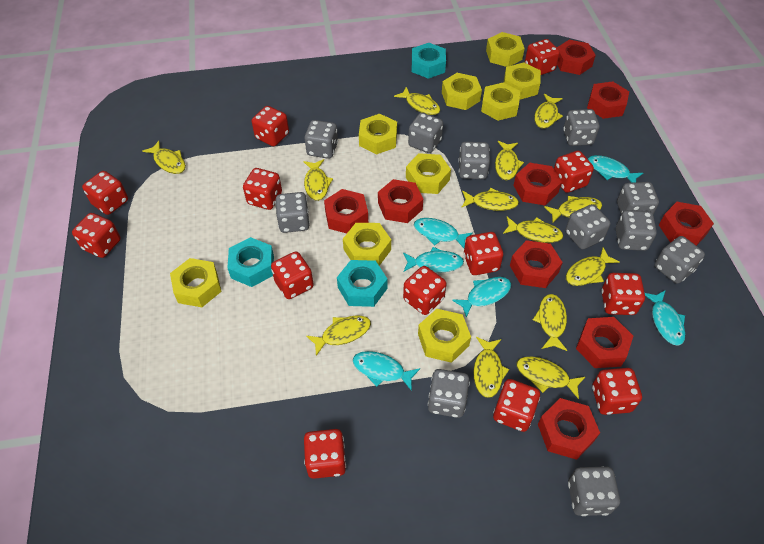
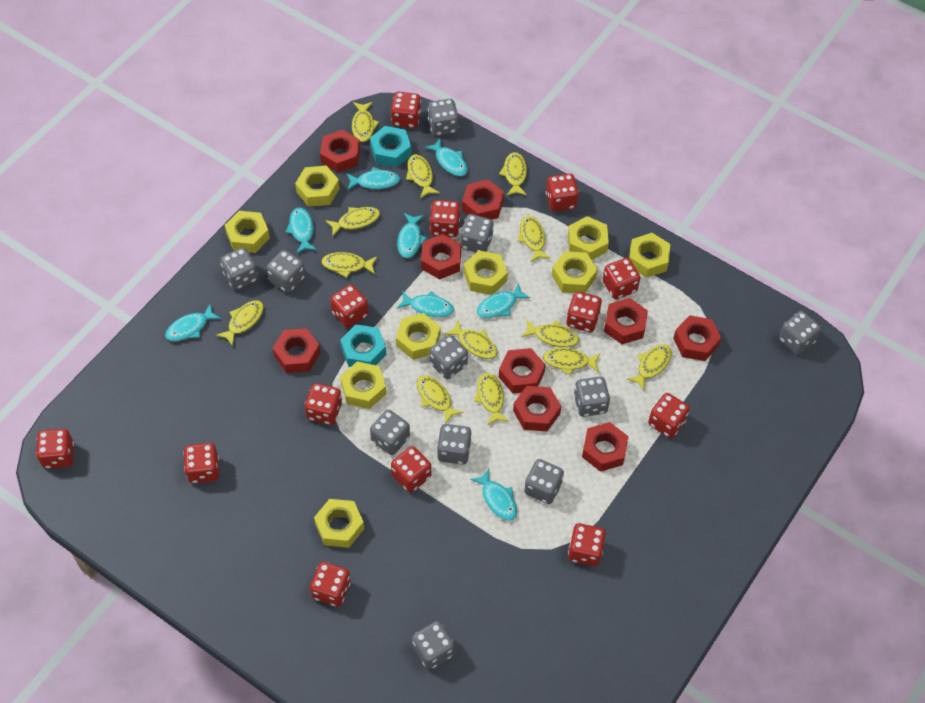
turquoise fish: [353,351,420,391] [403,247,464,273] [414,218,473,248] [452,277,511,317] [588,155,643,183] [645,290,685,346] = 6 -> [165,304,221,341] [285,207,317,254] [347,167,400,190] [397,213,427,258] [397,291,454,317] [424,138,468,176] [470,469,517,521] [477,283,530,318] = 8
turquoise nut: [227,237,274,287] [337,260,387,307] [412,43,446,79] = 3 -> [340,324,386,367] [370,126,412,167] = 2

